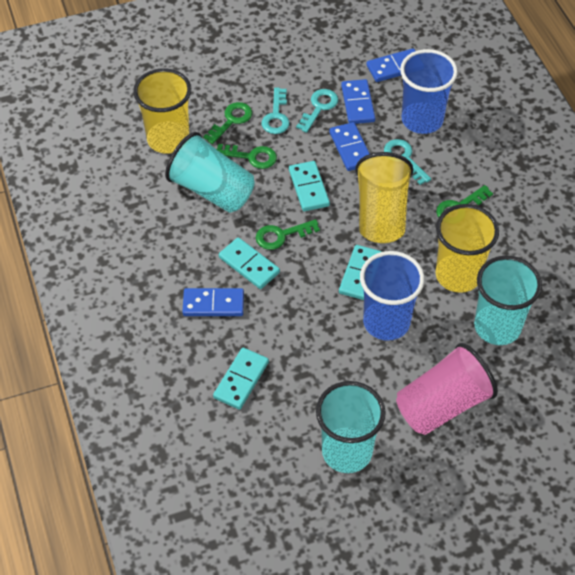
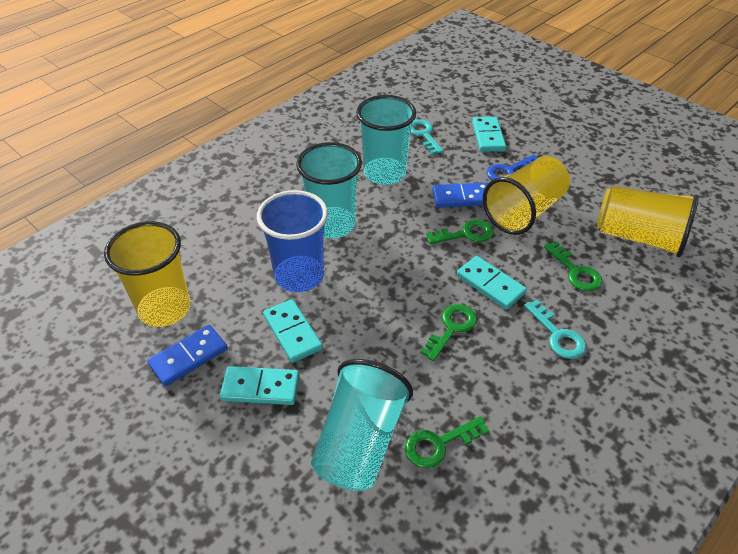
blue cup: [360,251,425,341] [400,49,458,134] = 2 -> [257,190,328,292] = 1
blue domino: [182,288,244,316] [329,122,370,171] [341,79,375,124] [366,48,416,82] = 4 -> [147,325,228,386] [432,182,488,208] = 2
blue key: none = 0 -> [487,155,538,180] = 1
pink cup: [396,343,498,435] = 1 -> none = 0
turquoise key: [262,87,289,134] [296,89,338,133] [384,139,431,185] = 3 -> [411,119,444,155] [524,299,586,359] = 2

